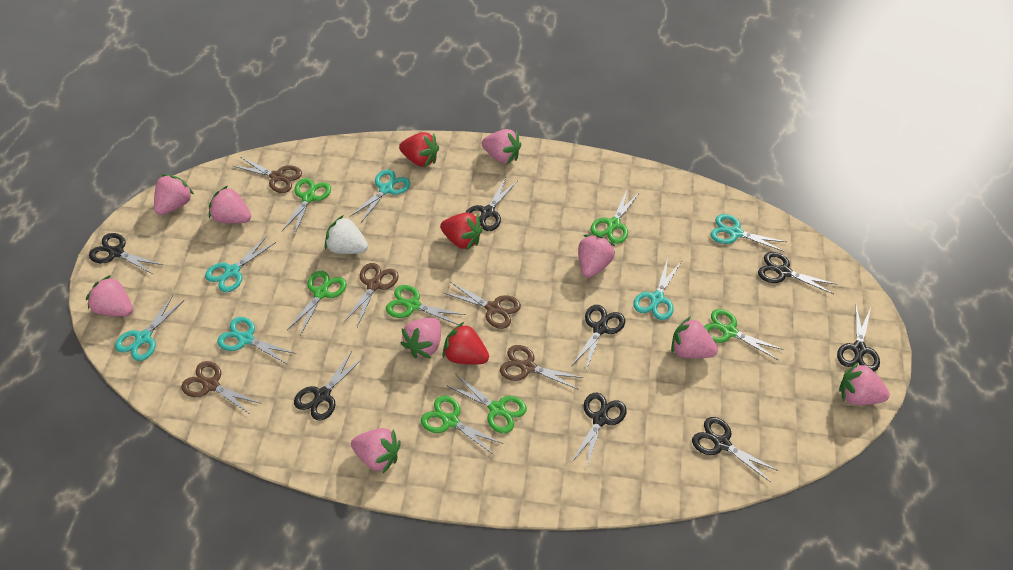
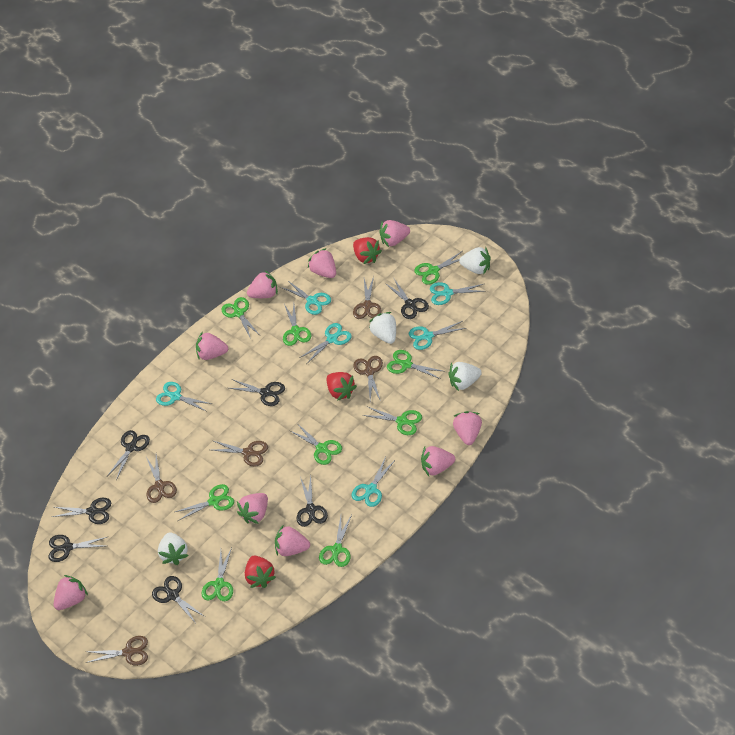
black scissors: [89,233,163,275] [294,351,364,421] [465,177,518,231] [571,393,627,469] [572,305,625,372] [692,417,779,482] [758,252,838,294] [837,305,880,371] = 8 -> [49,535,107,562] [52,498,111,524] [107,430,150,480] [152,576,205,622] [229,379,285,406] [297,476,328,527] [385,279,429,319] = 7
green scissors: [281,178,331,235] [287,271,347,336] [386,285,466,325] [421,396,503,455] [446,374,527,433] [591,190,640,244] [704,309,784,360] = 7 -> [175,484,234,521] [202,548,233,601] [222,297,259,339] [283,304,311,346] [289,423,342,465] [319,515,352,567] [363,407,422,435] [387,350,442,379] [414,251,462,285] = 9
white strawberry: [325,215,368,254] = 1 -> [158,532,189,565] [369,312,396,344] [448,362,482,391] [459,247,491,275] = 4

